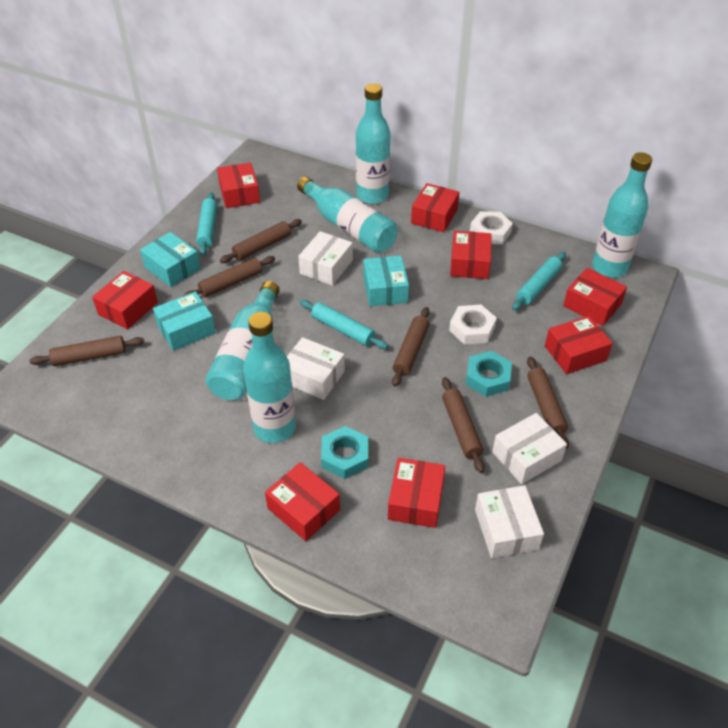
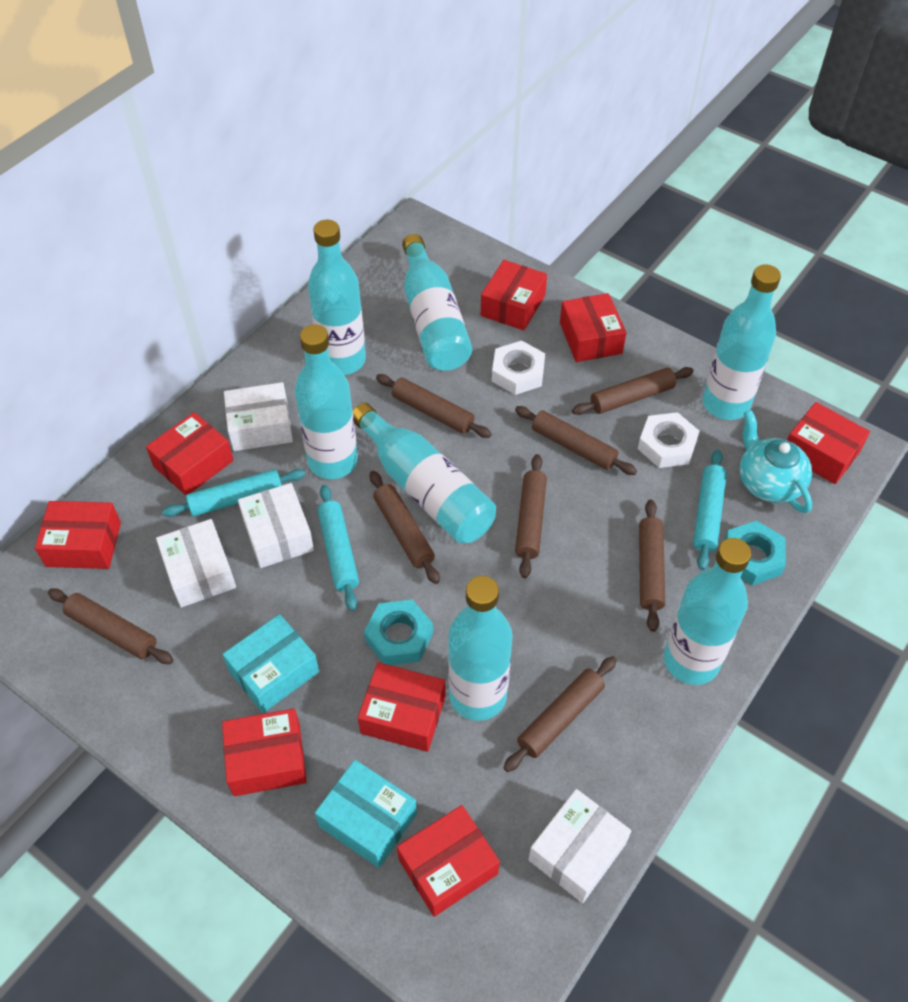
brown rolling pin: [29,336,144,366] [184,256,275,297] [220,219,302,263] [392,307,430,387] [442,377,485,473] [527,356,569,449] = 6 -> [48,588,173,664] [370,471,440,584] [376,374,492,438] [504,656,617,772] [515,406,637,475] [515,454,547,578] [572,367,694,415] [639,499,665,632] = 8
turquoise bottle: [205,281,280,400] [243,312,296,443] [297,177,397,253] [356,83,390,204] [592,152,652,278] = 5 -> [295,325,358,479] [308,220,366,375] [353,403,496,544] [402,234,472,370] [448,576,513,721] [664,538,751,685] [702,265,781,420] = 7
turquoise box: [140,232,201,287] [153,292,216,351] [363,255,409,306] = 3 -> [222,614,319,713] [315,760,417,868] = 2
turquoise teapot: none = 0 -> [740,410,812,513] = 1

